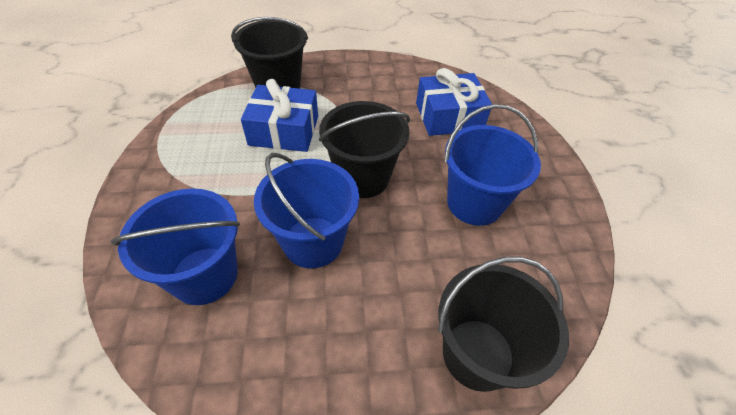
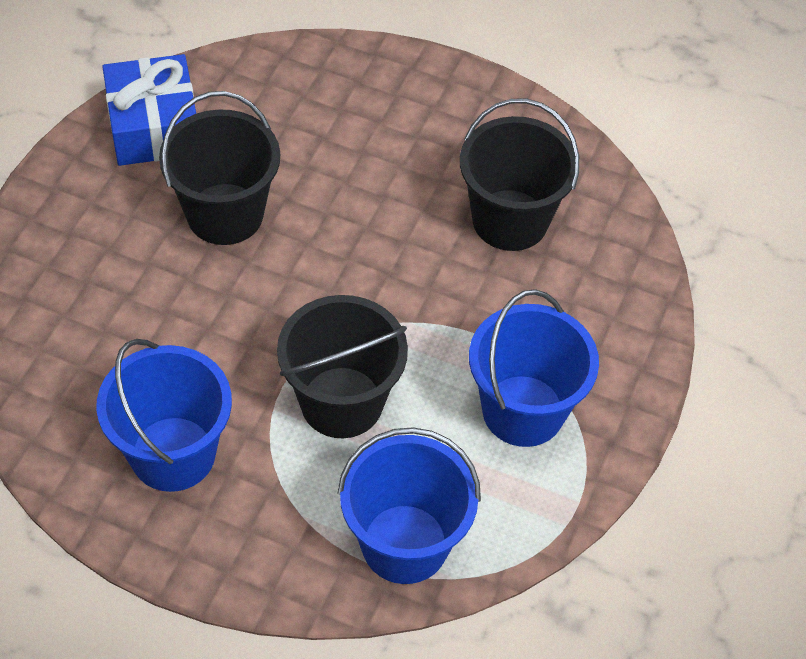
blue gift: [241,79,318,152] [416,68,492,136] = 2 -> [102,54,196,166] = 1

